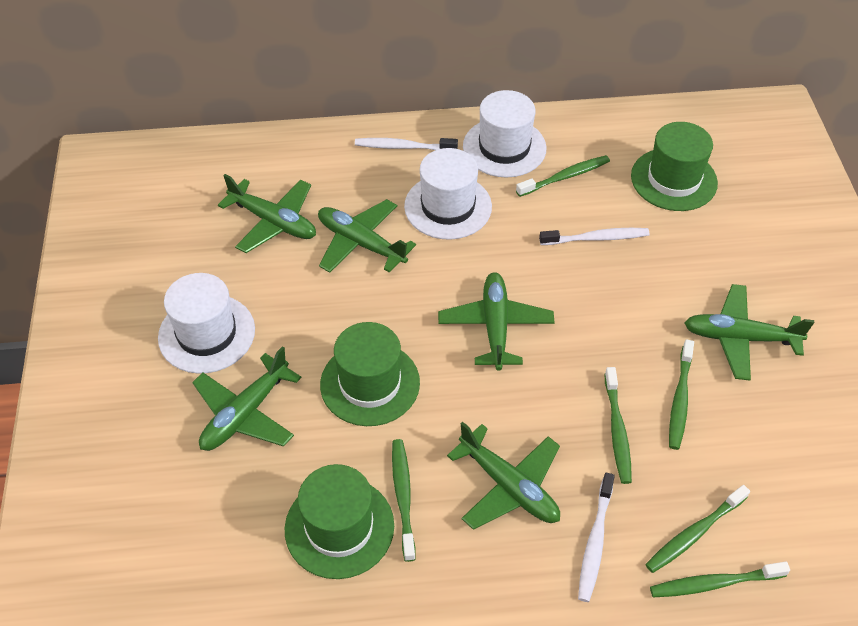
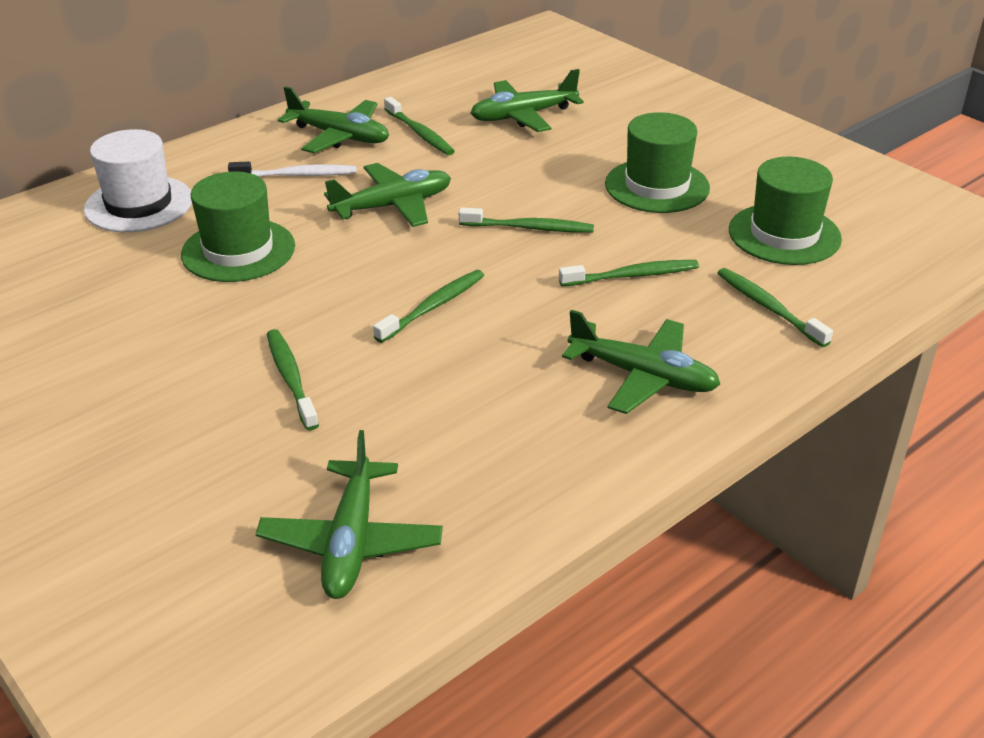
green plane: [192,346,301,451] [218,174,316,253] [318,199,416,273] [438,272,555,371] [447,422,560,530] [684,284,814,381] = 6 -> [256,430,443,599] [278,86,389,153] [324,163,451,227] [470,69,584,132] [562,310,720,414] = 5
white hat: [158,273,255,374] [404,148,492,240] [463,90,547,178] = 3 -> [84,129,192,232] = 1
white toothbrush: [355,138,458,150] [539,228,650,245] [578,473,615,602] = 3 -> [228,162,357,177] = 1

